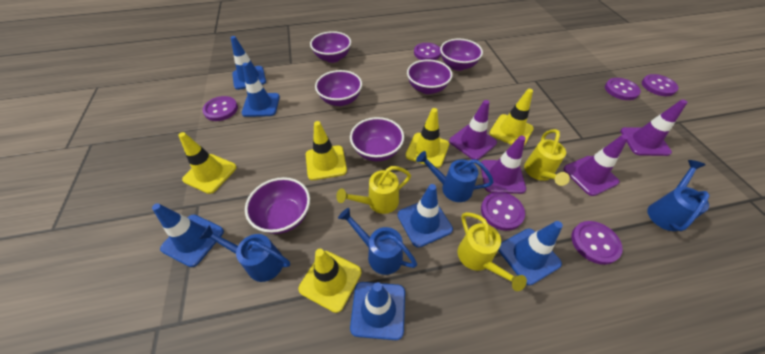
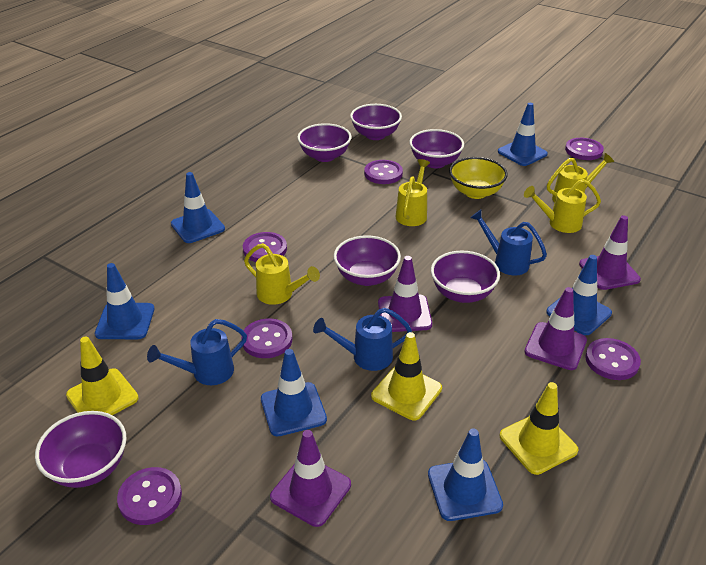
blue watering can: [200,225,290,282] [338,208,417,275] [416,151,493,202] [647,160,710,231] = 4 -> [147,319,247,385] [313,308,412,371] [470,209,547,276] = 3
yellow bowl: none = 0 -> [449,157,508,199] = 1
yellow traffic cone: [178,132,236,194] [298,249,361,313] [306,121,347,180] [405,108,449,168] [490,89,534,146] = 5 -> [66,337,139,415] [371,332,442,420] [500,382,579,475] = 3
yellow watering can: [337,166,411,214] [458,212,527,291] [524,129,570,186] = 3 -> [244,243,320,305] [396,159,430,226] [524,179,601,233] [547,153,614,203] = 4

